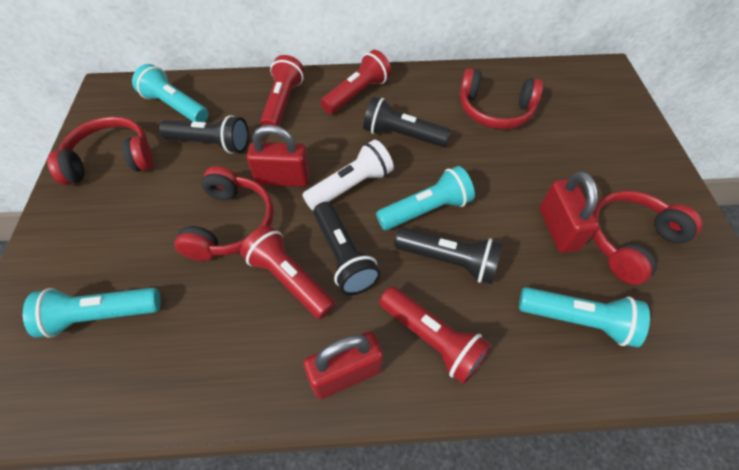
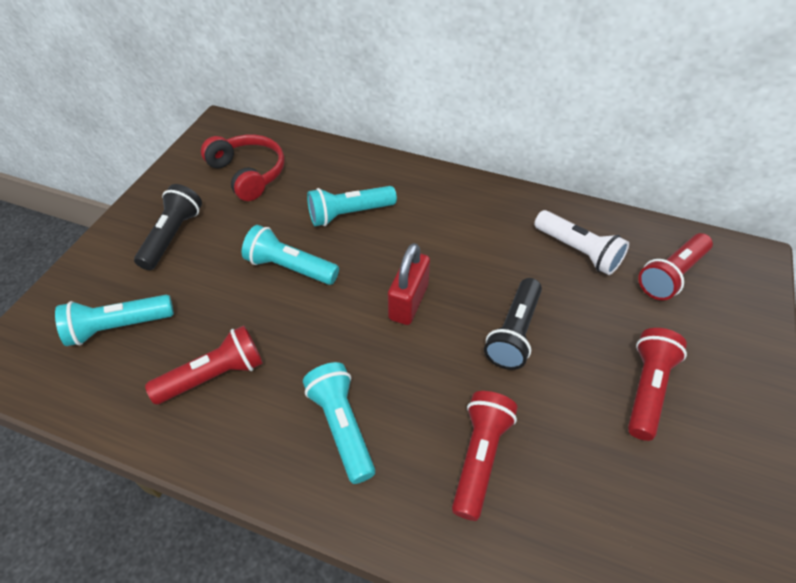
black flashlight: [159,115,249,154] [314,202,381,295] [363,96,451,147] [394,227,503,284] = 4 -> [134,184,202,270] [484,278,542,370] = 2
red headphones: [47,116,153,185] [175,166,274,261] [459,68,543,129] [592,191,703,285] = 4 -> [201,134,285,201] = 1
red padlock: [247,125,310,187] [303,332,383,399] [539,171,599,253] = 3 -> [388,243,430,325] = 1

